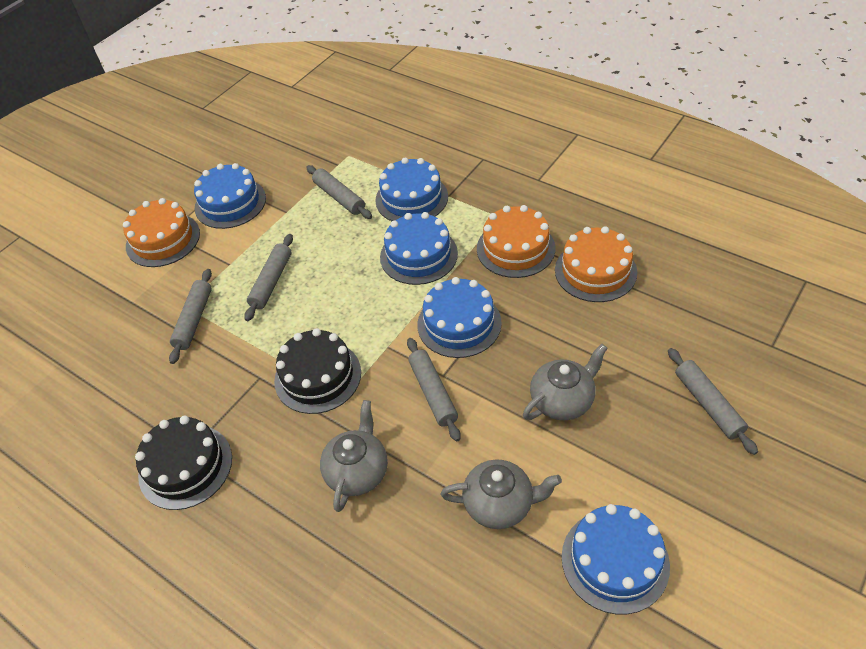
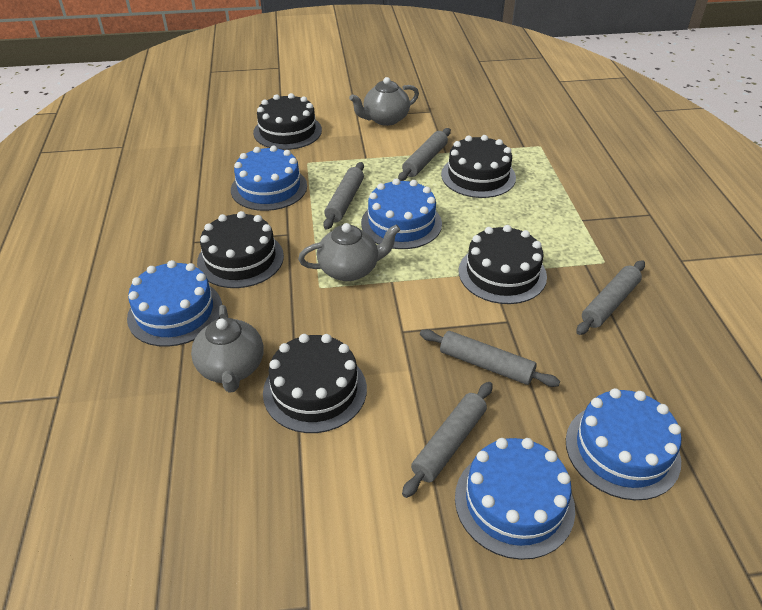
black cake: [135,416,232,510] [274,328,361,414] = 2 -> [197,211,284,288] [253,93,322,150] [263,334,367,433] [441,135,516,198] [459,225,547,304] = 5
orange cake: [123,198,200,267] [477,205,555,278] [555,226,637,302] = 3 -> none = 0

